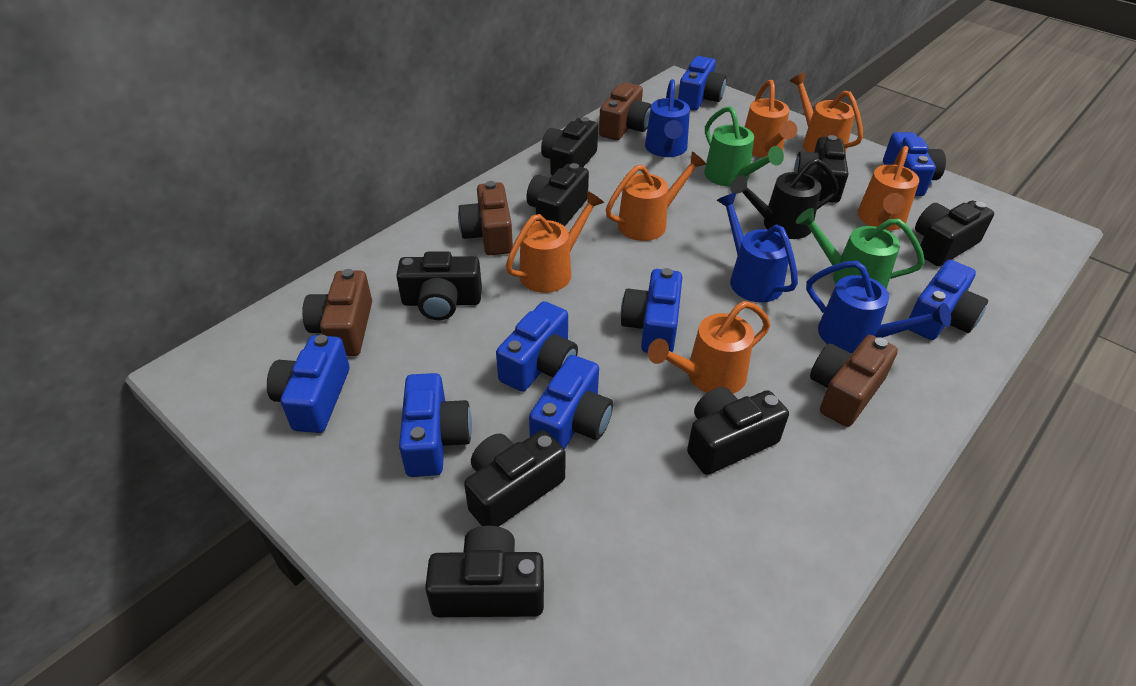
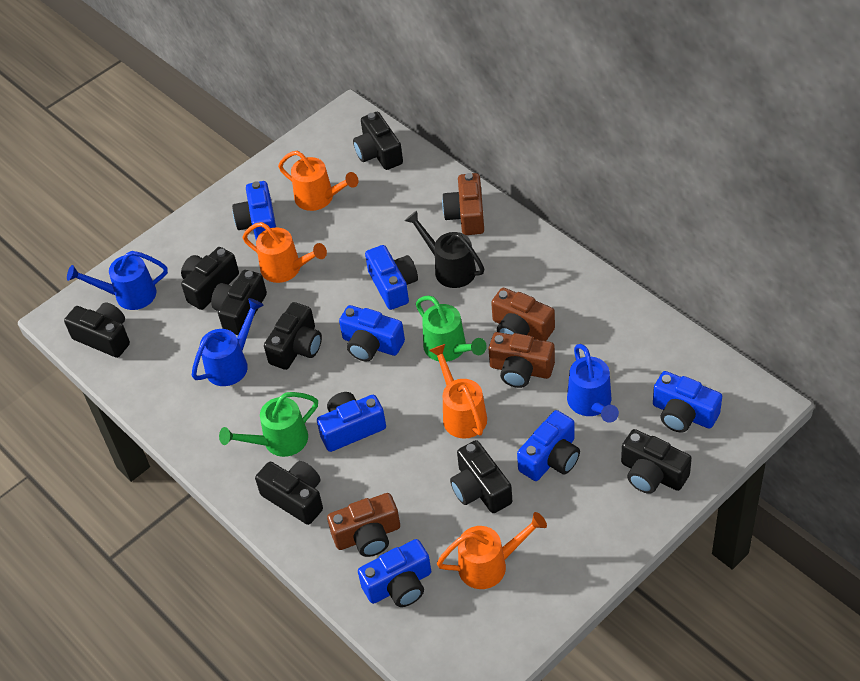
blue camera: [267,335,350,433] [399,373,472,477] [496,301,578,392] [529,355,613,450] [621,268,682,353] [678,56,727,110] [883,132,946,196] [909,260,988,340] = 8 -> [232,181,276,240] [317,392,386,452] [339,305,405,362] [358,539,431,607] [365,245,418,310] [517,410,580,481] [653,371,722,433] = 7
orange watering can: [506,191,604,293] [606,152,706,241] [648,301,770,394] [745,80,798,157] [790,73,863,153] [858,146,919,231] = 6 -> [243,222,327,283] [278,151,358,211] [429,344,487,439] [437,512,547,589] = 4

